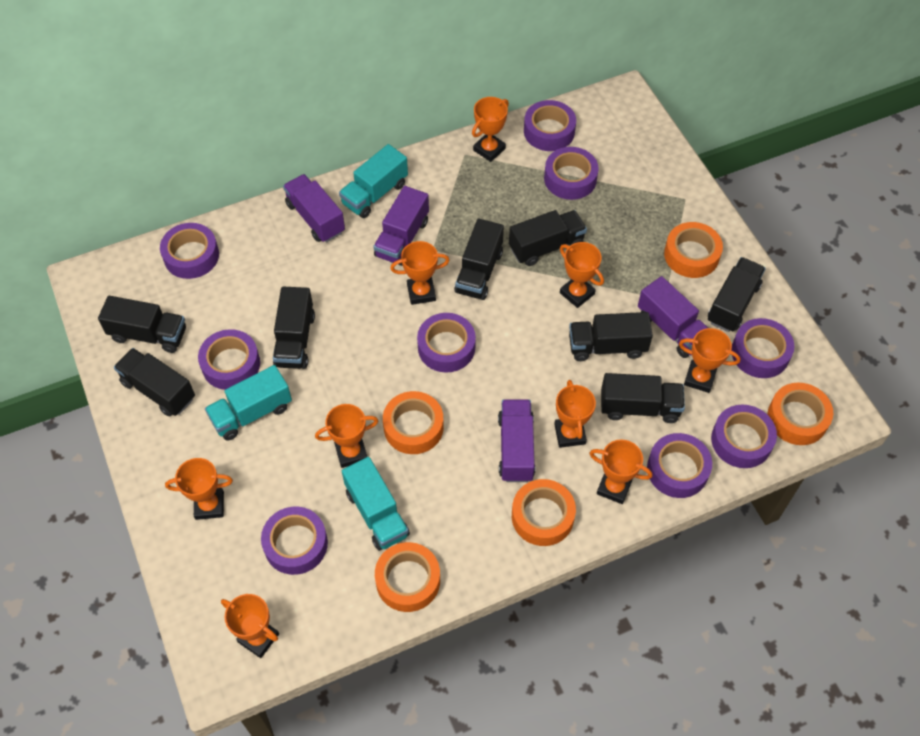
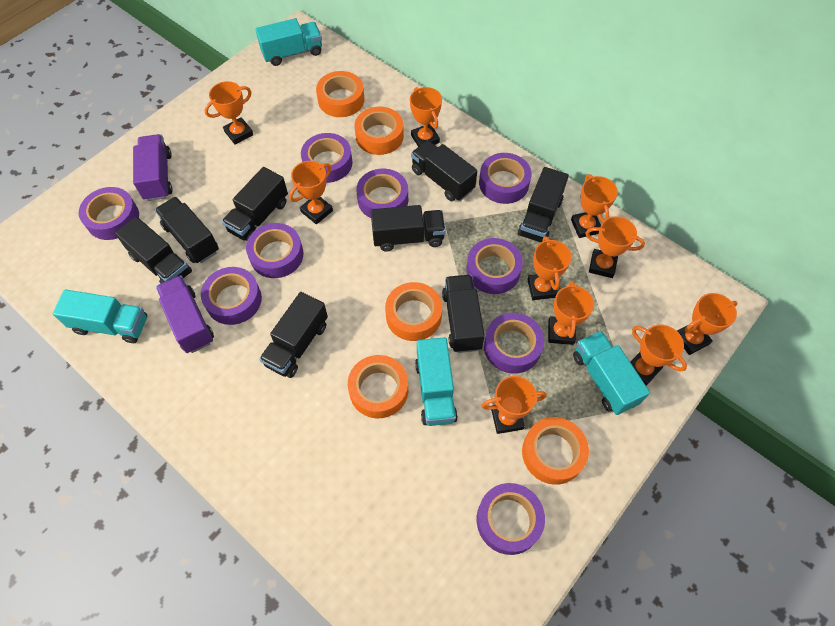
orange trophy: [165,458,233,520] [221,594,279,658] [315,404,378,468] [390,241,450,305] [472,97,509,162] [554,380,596,448] [560,242,604,308] [589,439,652,504] [679,328,741,393] = 9 -> [205,81,253,145] [289,161,333,224] [410,87,442,147] [481,376,547,434] [527,236,572,300] [548,281,594,345] [571,174,618,238] [586,216,645,278] [630,325,687,386] [677,293,738,355] = 10
purple truck: [283,174,345,243] [373,186,429,266] [498,399,535,482] [638,276,708,358] = 4 -> [133,134,173,201] [156,275,214,353] = 2
turquoise truck: [205,365,292,441] [339,144,408,218] [342,457,410,551] = 3 -> [53,290,147,343] [255,18,322,66] [415,337,458,426] [573,331,650,415] = 4

